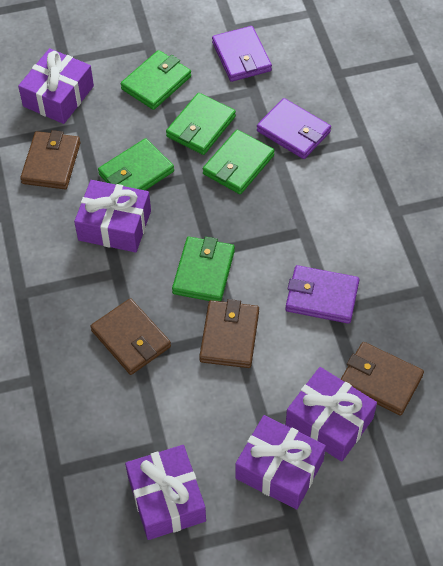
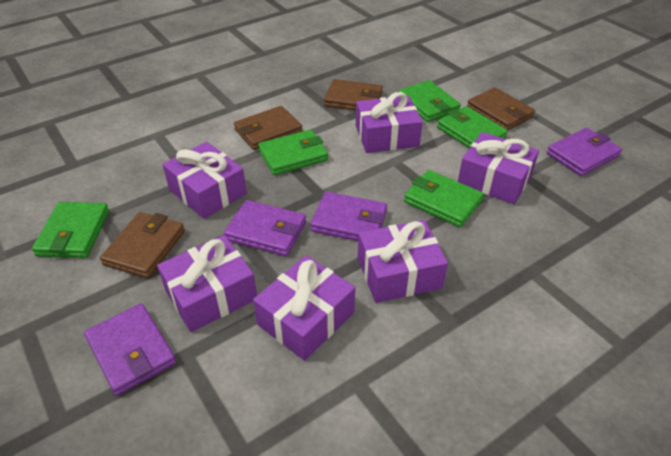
purple gift: [18,48,94,124] [74,180,151,253] [125,445,206,540] [235,415,326,510] [286,367,377,462] = 5 -> [157,235,257,332] [162,142,247,219] [253,255,355,361] [356,92,423,153] [358,220,448,303] [458,132,539,204] = 6
purple wallet: [212,26,272,82] [257,98,331,159] [285,265,360,324] = 3 -> [84,303,176,396] [224,200,306,256] [310,192,387,241] [547,128,622,176] = 4

